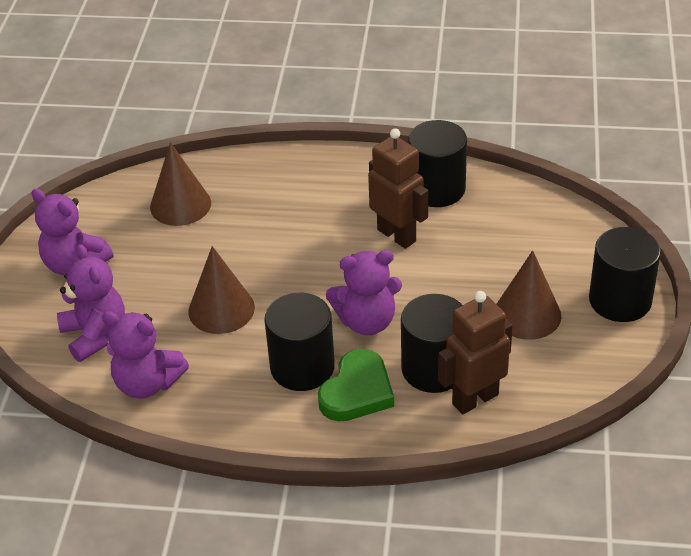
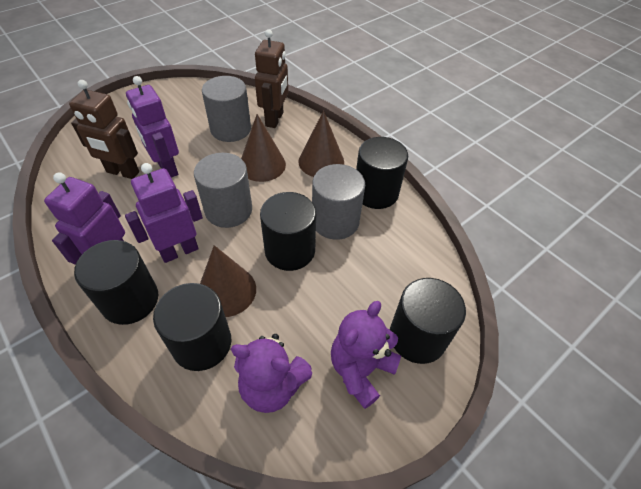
black cylinder: [264,293,335,391] [401,294,462,393] [408,120,467,207] [589,227,661,322] = 4 -> [74,240,158,325] [153,283,231,371] [260,192,316,271] [356,137,408,209] [390,278,466,364] = 5
green heart: [318,349,394,421] = 1 -> none = 0
grey cylinder: none = 0 -> [194,153,252,228] [202,76,251,142] [312,164,365,240] = 3
purple robot: none = 0 -> [44,172,125,265] [125,163,203,263] [126,76,179,178] = 3
purple teddy bear: [31,189,113,275] [57,244,125,362] [102,311,189,399] [326,250,402,335] = 4 -> [231,334,312,413] [331,301,401,409] = 2

